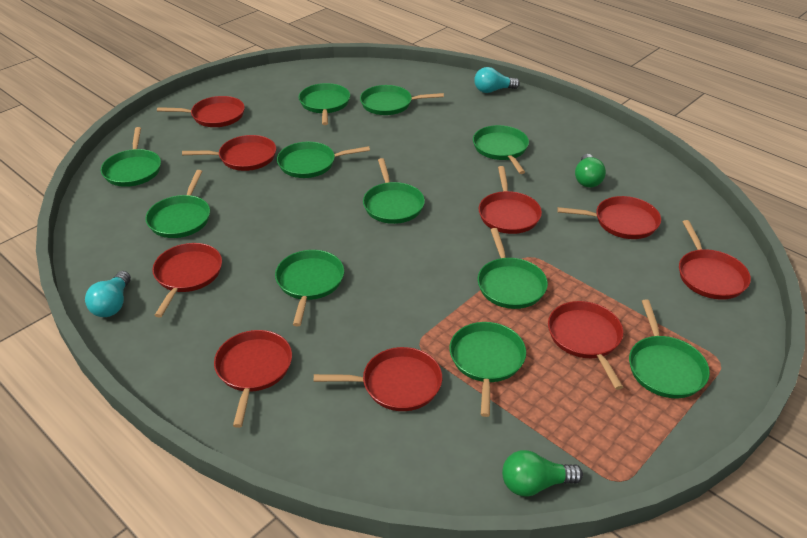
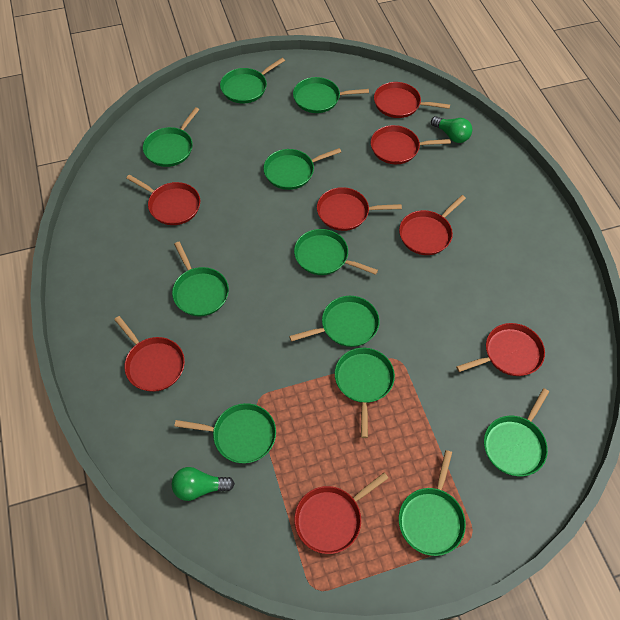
red pan: [152,243,222,317] [157,96,245,127] [182,135,276,171] [214,330,292,428] [314,347,442,411] [479,166,542,234] [548,301,623,390] [557,196,661,239] [679,220,751,300] = 9 -> [114,316,185,392] [126,175,200,225] [294,473,388,554] [317,187,402,231] [371,125,451,164] [374,82,450,118] [399,195,466,255] [456,323,545,376] = 8
turquoise light bulb: [85,271,131,317] [474,67,520,93] = 2 -> none = 0

